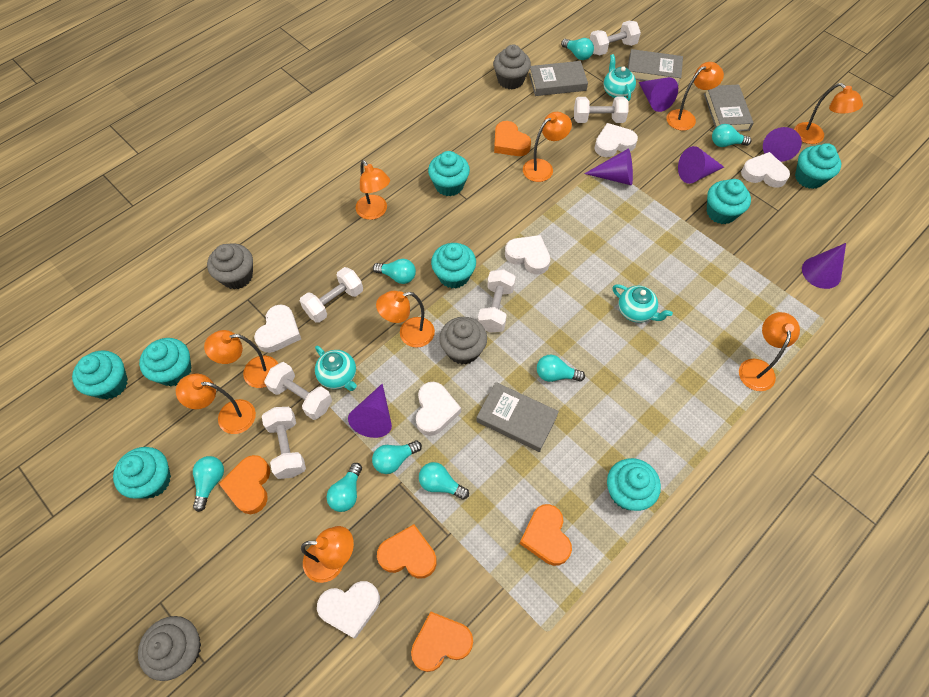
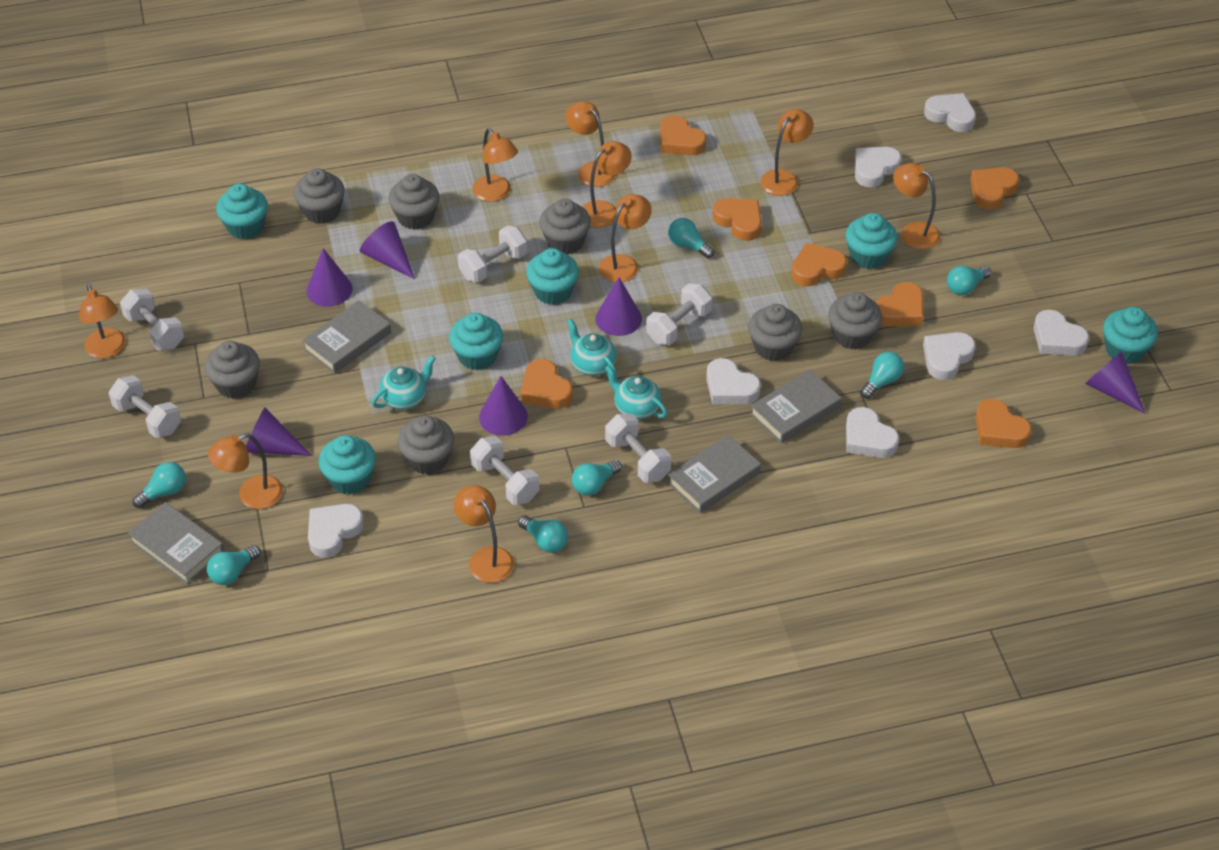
grey cupcake: [138,616,201,681] [207,243,253,289] [439,317,487,365] [493,44,531,90] = 4 -> [205,341,260,399] [294,168,345,224] [388,174,439,230] [398,415,454,475] [539,199,591,254] [748,304,802,361] [828,292,882,349] = 7
orange heart: [219,455,270,514] [377,524,437,578] [411,611,473,672] [494,121,531,156] [520,504,572,566] = 5 -> [521,359,573,409] [660,115,706,156] [712,198,761,241] [791,243,847,286] [875,282,923,327] [970,167,1019,210] [975,399,1032,448] = 7
turquoise cupcake: [72,350,128,400] [113,447,171,499] [139,338,192,386] [428,151,470,196] [431,243,476,289] [607,458,661,511] [707,179,751,224] [795,143,841,189] = 8 -> [216,184,268,239] [319,435,376,495] [449,313,503,370] [526,248,579,305] [845,213,897,269] [1103,307,1158,364] = 6
turquoise light bulb: [193,456,224,512] [327,463,362,512] [372,441,422,474] [373,259,416,284] [419,462,469,500] [537,355,585,382] [561,38,594,60] [712,124,751,147] = 8 -> [133,462,186,508] [207,545,261,585] [518,515,568,553] [572,460,622,496] [668,218,714,258] [861,352,904,399] [947,266,992,295] = 7
white heart: [254,305,301,353] [317,581,380,639] [416,382,461,436] [505,235,550,275] [594,123,638,157] [741,152,790,188] = 6 -> [308,504,364,558] [706,358,761,404] [846,407,899,458] [855,147,902,188] [923,332,975,380] [924,93,976,132] [1034,310,1089,356] = 7

